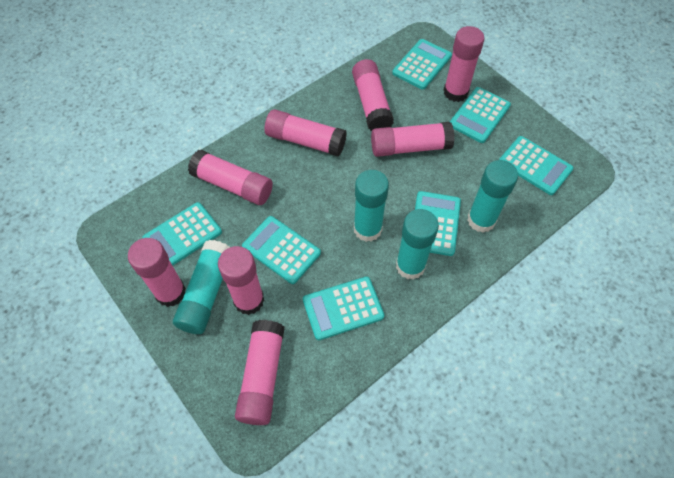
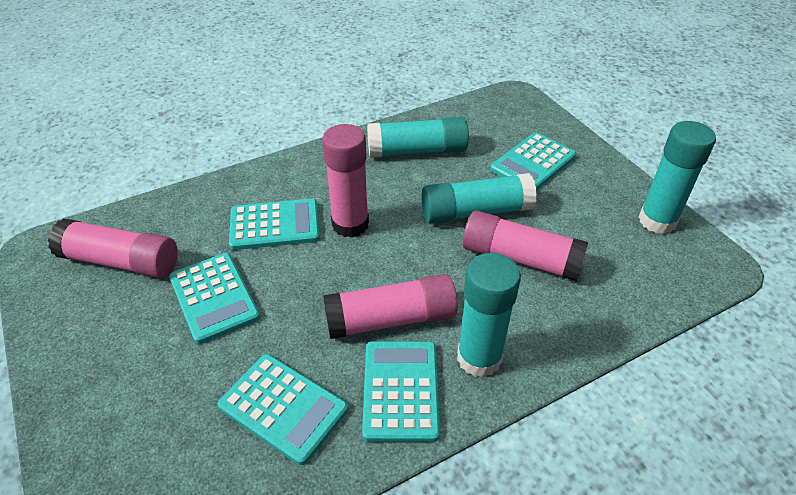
pink glue stick: [128,238,186,307] [188,150,273,205] [218,246,264,315] [235,320,285,425] [265,109,347,157] [352,59,394,131] [371,122,455,157] [444,26,485,102] = 8 -> [48,218,178,278] [322,124,369,238] [323,274,458,339] [463,210,588,281] = 4
turquoise calculator: [142,202,222,266] [242,216,321,284] [303,277,384,340] [392,39,452,89] [415,191,461,256] [450,87,511,143] [499,136,574,195] = 7 -> [169,253,260,344] [218,354,348,465] [229,198,320,250] [362,341,440,442] [490,132,576,190] = 5

